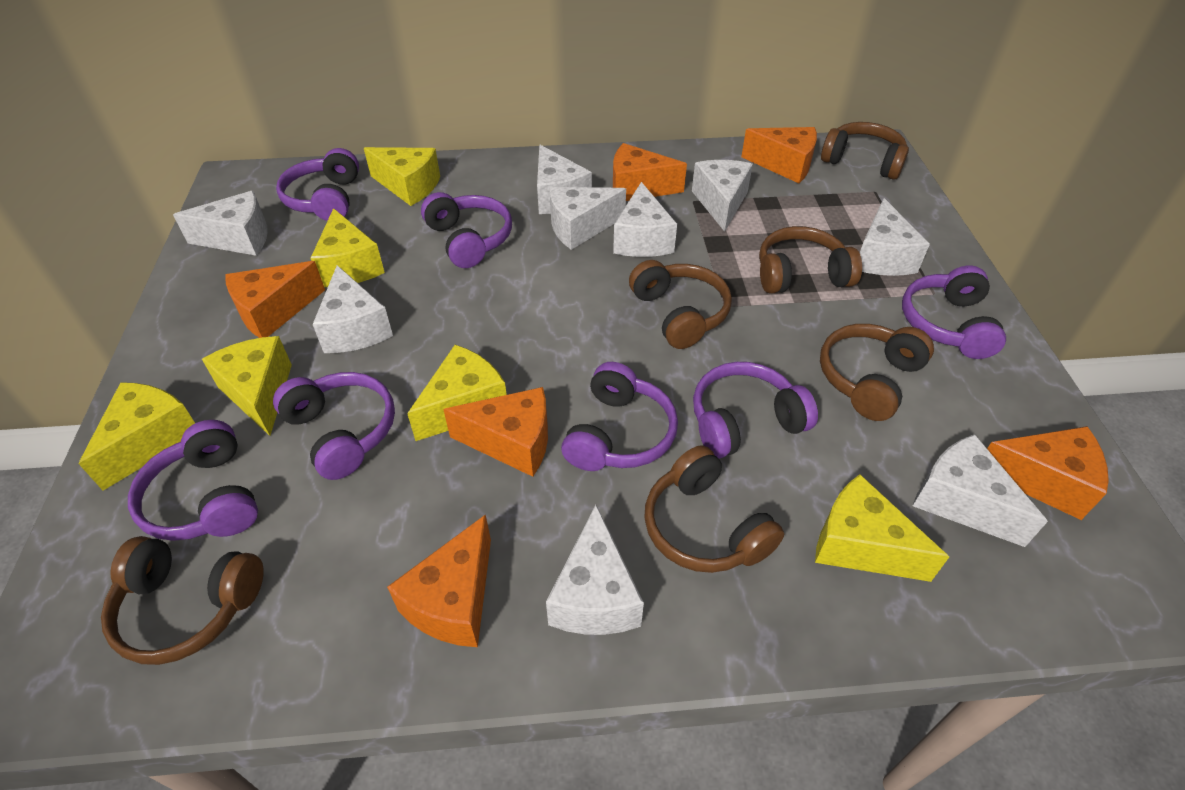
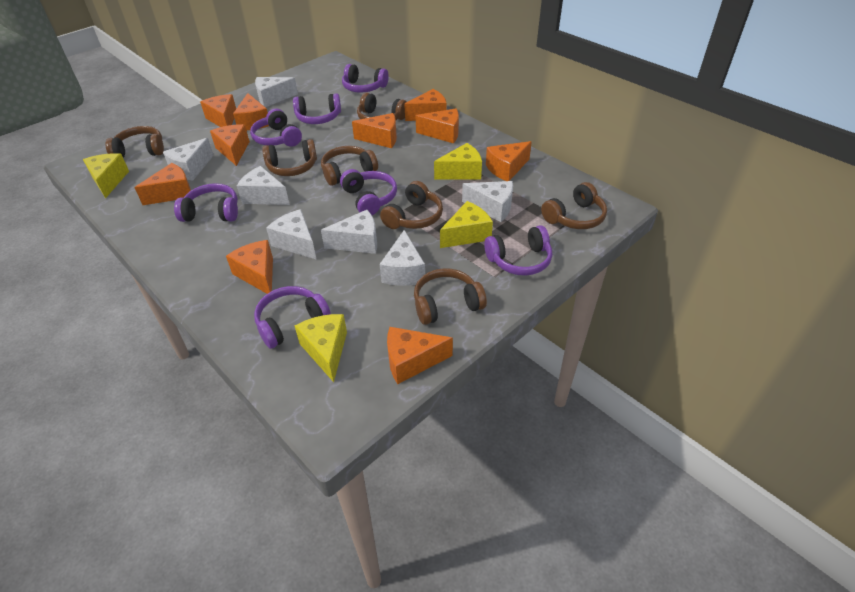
brown headphones: [101,536,264,665] [629,260,732,349] [644,445,784,573] [759,226,862,294] [820,324,934,421] [821,122,909,180] = 6 -> [106,126,164,158] [262,139,317,176] [321,146,378,186] [357,93,407,120] [380,181,443,229] [414,268,487,325] [541,182,607,229] = 7
orange cheese: [226,261,325,338] [387,514,491,647] [443,387,548,477] [613,143,687,201] [741,127,817,183] [987,426,1109,520] = 6 -> [134,163,191,205] [200,94,236,127] [210,124,250,166] [226,240,273,294] [233,93,269,130] [352,113,397,148] [387,327,453,384] [404,89,447,121] [415,109,459,143] [486,141,532,181] = 10
white cheese: [173,191,268,256] [313,265,393,353] [537,145,592,214] [546,505,644,635] [550,187,626,250] [613,182,677,257] [692,160,753,232] [860,198,930,276] [913,434,1048,547] = 9 -> [163,138,214,181] [237,166,290,205] [255,77,298,107] [266,209,317,260] [321,210,377,254] [380,230,425,286] [462,181,513,222] = 7
yellow cheese: [79,382,195,490] [202,336,292,436] [310,208,385,287] [364,147,440,206] [407,345,507,441] [815,474,949,582] = 6 -> [83,153,129,198] [295,314,347,382] [434,143,482,179] [440,201,493,248] = 4

